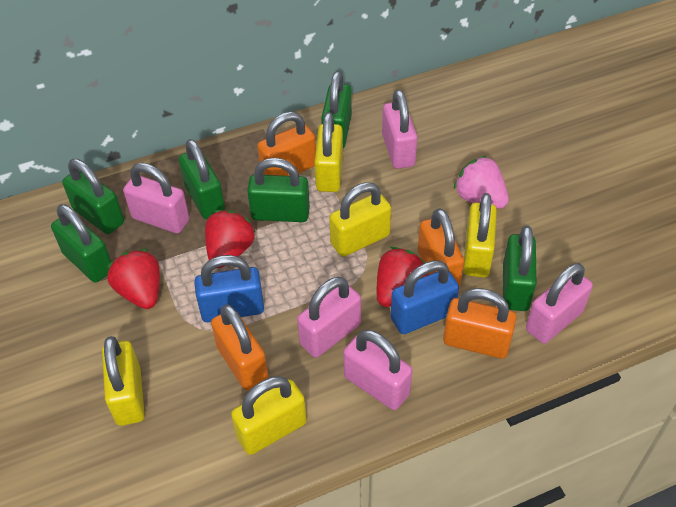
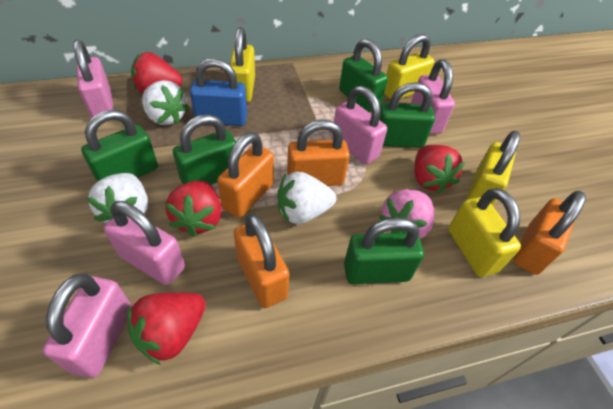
blue padlock: [194,255,264,322] [391,260,459,334] = 2 -> [190,58,247,126] = 1
green padlock: [51,204,111,283] [62,159,124,234] [179,139,225,219] [247,158,310,222] [321,71,352,148] [503,225,537,311] = 6 -> [81,110,158,182] [173,114,236,185] [339,39,388,112] [344,217,424,284] [379,82,435,148] = 5
red strawberry: [107,249,160,309] [205,210,255,268] [377,247,429,307] = 3 -> [127,292,206,365] [131,52,182,94] [165,180,222,237] [415,145,465,194] = 4
white strawberry: none = 0 -> [87,173,148,223] [142,80,190,125] [277,172,337,224] = 3
yellow padlock: [102,336,145,426] [231,376,307,455] [315,112,343,192] [329,182,391,257] [463,193,497,277] = 5 -> [230,27,255,102] [384,34,434,100] [448,188,521,277] [466,131,520,206] = 4

